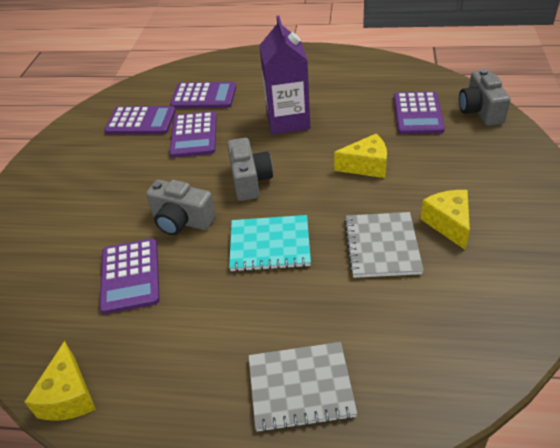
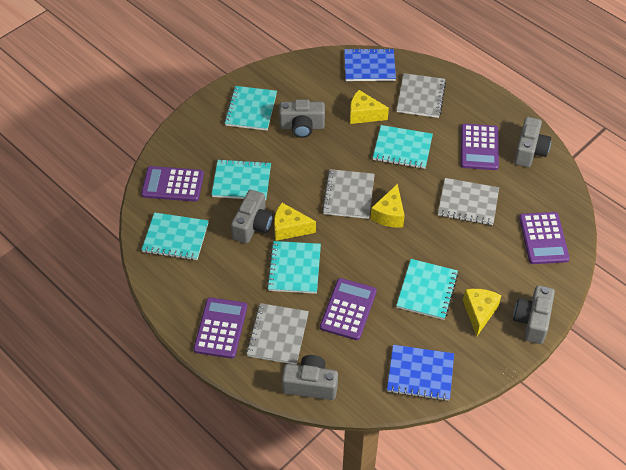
blue notebook: none = 0 -> [344,48,396,81] [387,345,454,401] = 2
grey camera: [146,180,216,235] [227,138,273,201] [459,69,510,126] = 3 -> [231,190,273,244] [279,99,325,138] [282,355,338,400] [513,285,555,344] [514,117,551,167] = 5
grey notebook: [248,342,357,432] [344,212,424,278] = 2 -> [246,303,309,365] [322,169,375,219] [396,73,446,118] [438,178,499,225] = 4
purple carton: [259,15,311,135] = 1 -> none = 0
turquoise notebook: [229,215,311,272] = 1 -> [141,212,209,261] [211,159,271,200] [224,86,277,131] [267,241,321,294] [373,125,433,169] [396,259,458,320] = 6
yellow cheese: [25,341,96,420] [334,134,387,178] [420,190,470,250] = 3 -> [274,203,316,241] [350,90,389,124] [371,183,405,228] [463,289,501,337] = 4

